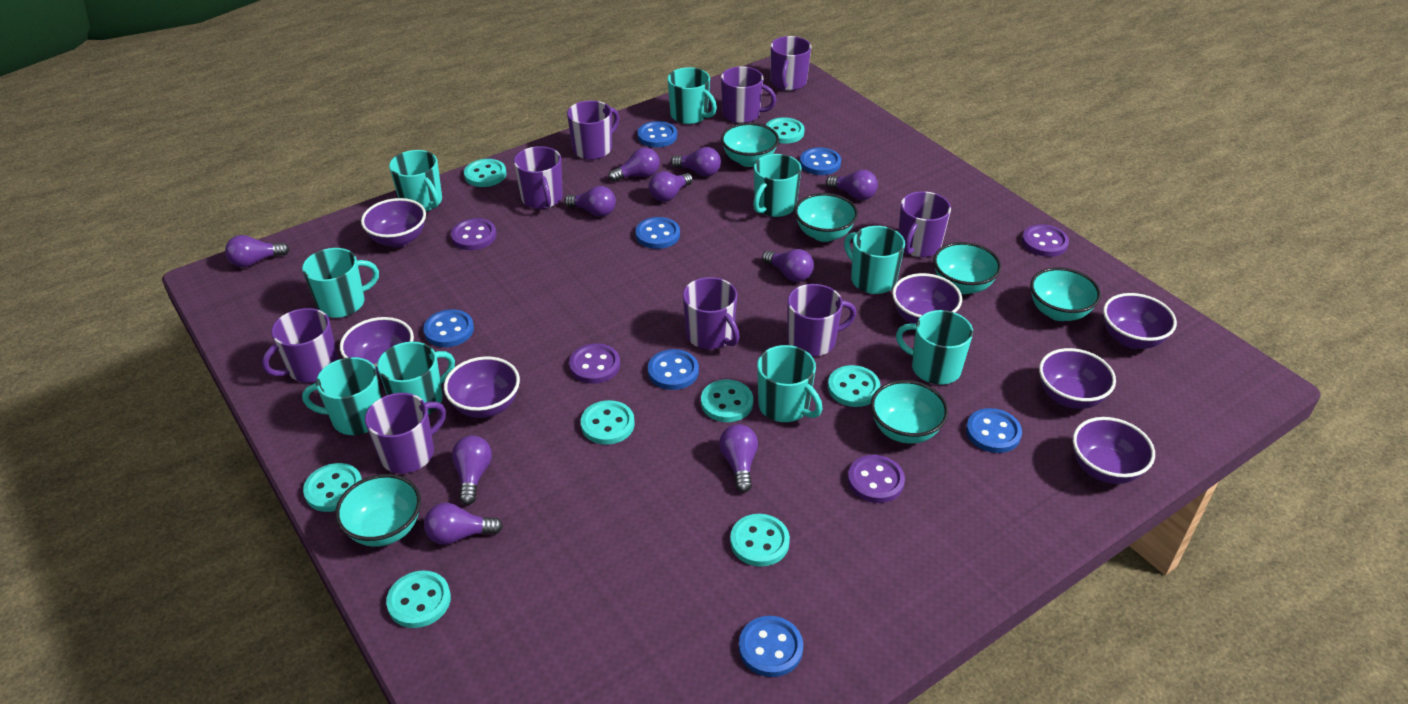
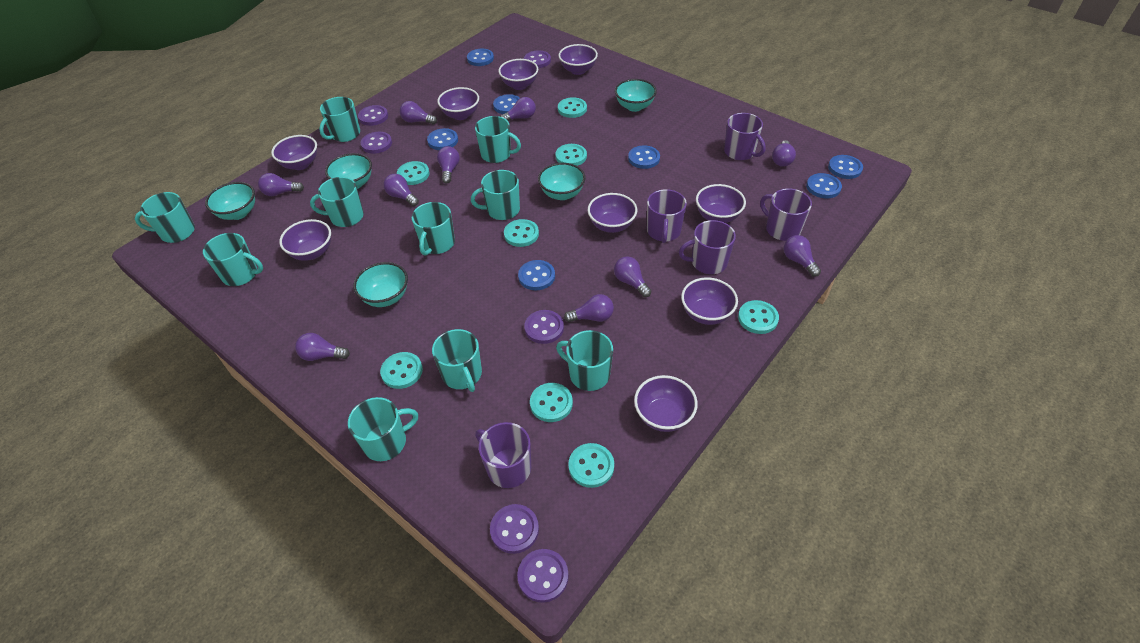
purple bowl: [340,317,414,375] [361,198,426,247] [444,356,520,418] [892,273,962,324] [1039,348,1116,409] [1073,417,1155,484] [1103,293,1177,349] = 7 -> [271,135,317,170] [279,219,331,261] [437,87,479,120] [498,59,538,90] [558,44,598,75] [588,193,637,233] [634,375,698,432] [681,277,738,325] [696,184,746,223] = 9
purple button: [451,218,496,250] [569,343,620,384] [848,455,905,503] [1022,224,1069,257] = 4 -> [358,105,388,126] [361,132,392,154] [490,504,539,554] [517,549,569,603] [524,50,551,68] [524,310,564,344] = 6
purple mug: [262,308,339,383] [365,393,446,473] [514,146,563,209] [567,101,619,160] [683,277,740,349] [721,66,776,123] [770,36,811,91] [788,284,857,356] [898,191,951,257] = 9 -> [475,422,531,488] [647,189,687,243] [679,220,736,274] [724,113,766,160] [760,188,812,241] = 5
turquoise bowl: [335,474,421,547] [721,123,779,167] [794,193,858,242] [871,380,948,444] [933,242,1001,294] [1030,267,1101,321] = 6 -> [205,182,255,220] [325,153,372,189] [353,262,408,307] [538,163,585,200] [615,79,657,112] = 5
turquoise mug: [302,248,379,318] [302,357,382,435] [377,342,455,415] [389,150,442,212] [667,67,717,124] [753,154,801,217] [757,345,823,422] [844,226,905,294] [896,310,973,385] = 9 -> [135,192,195,243] [203,233,263,286] [310,177,364,227] [319,97,360,142] [348,397,418,461] [411,202,455,256] [432,329,482,392] [471,170,520,220] [475,116,521,163] [556,330,613,391] = 10

